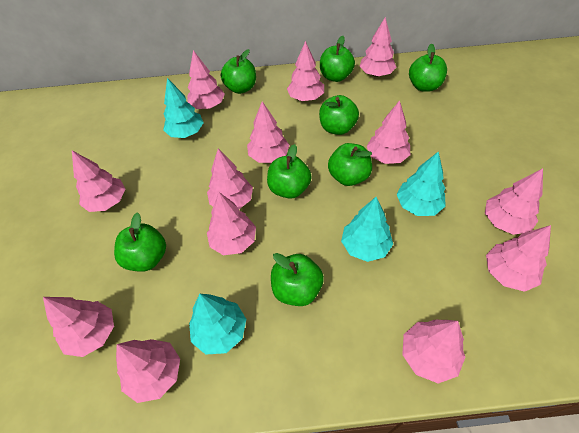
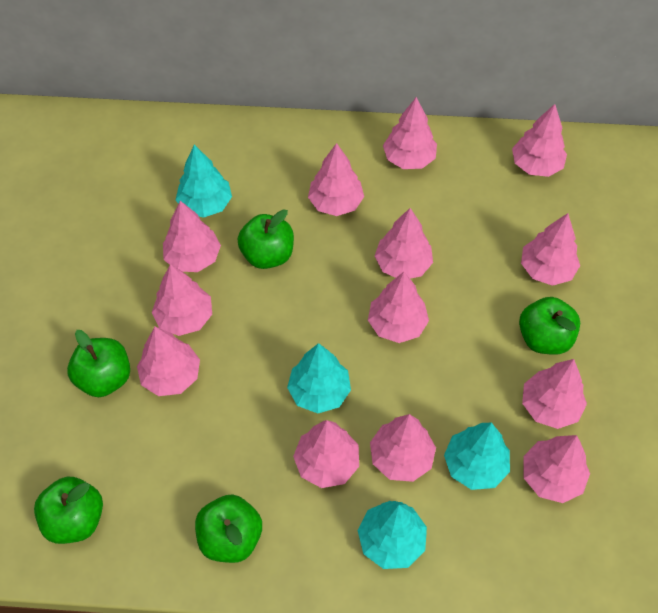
green apple: [114,212,166,272] [221,49,256,94] [267,144,312,199] [271,253,324,306] [319,95,359,135] [320,36,355,82] [328,143,372,186] [409,43,447,92] = 8 -> [34,477,103,544] [67,330,130,397] [195,494,262,563] [238,209,294,269] [519,297,580,355] = 5

